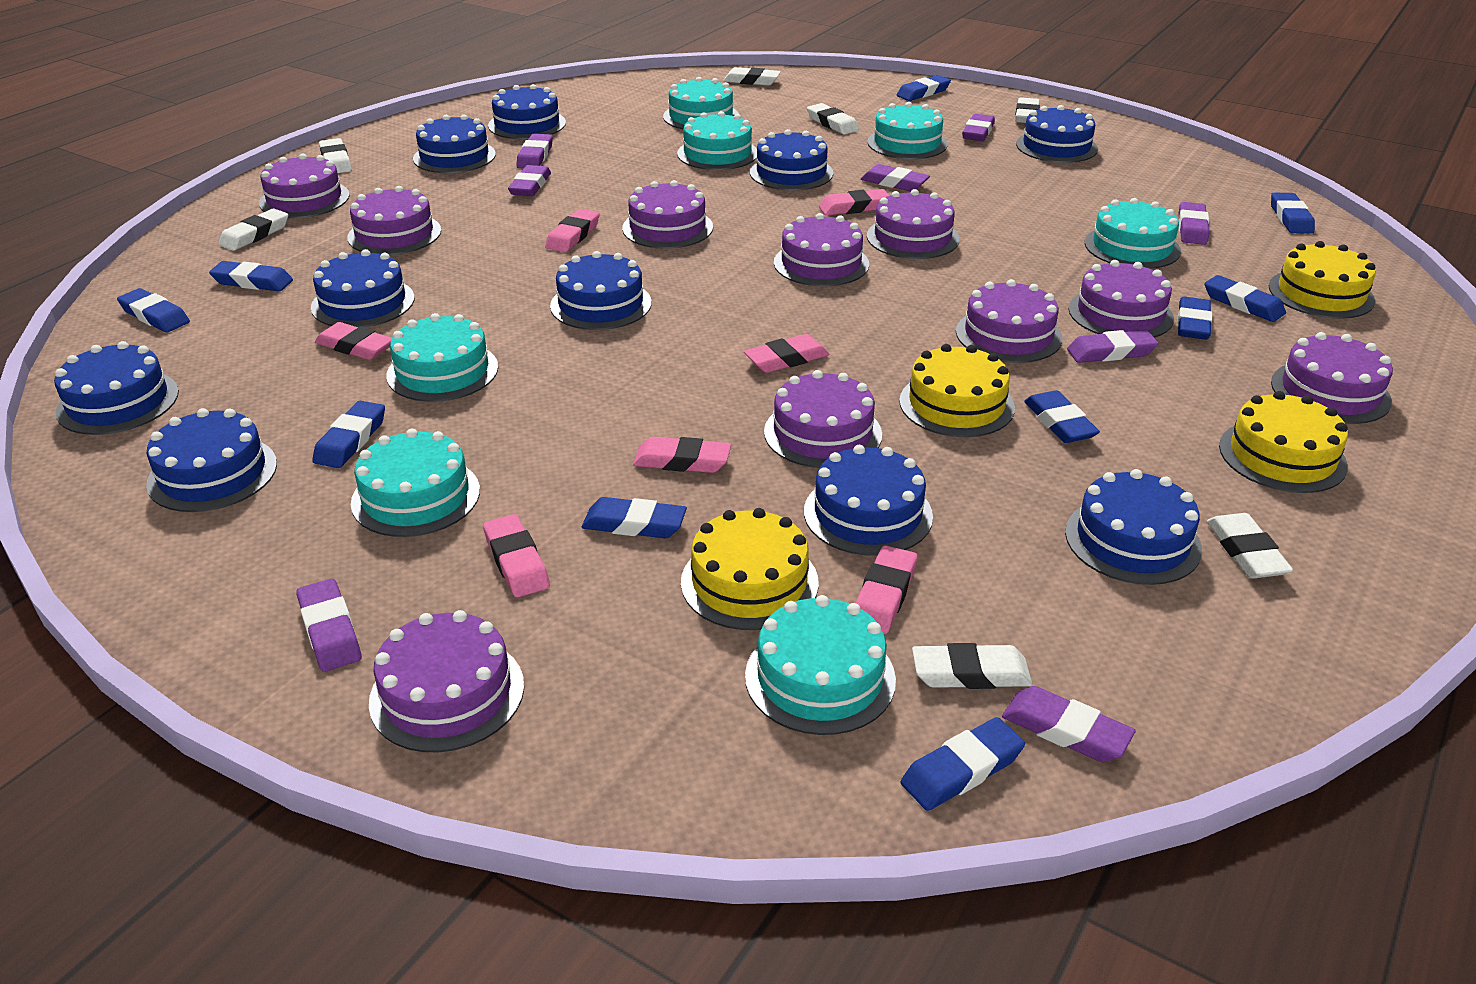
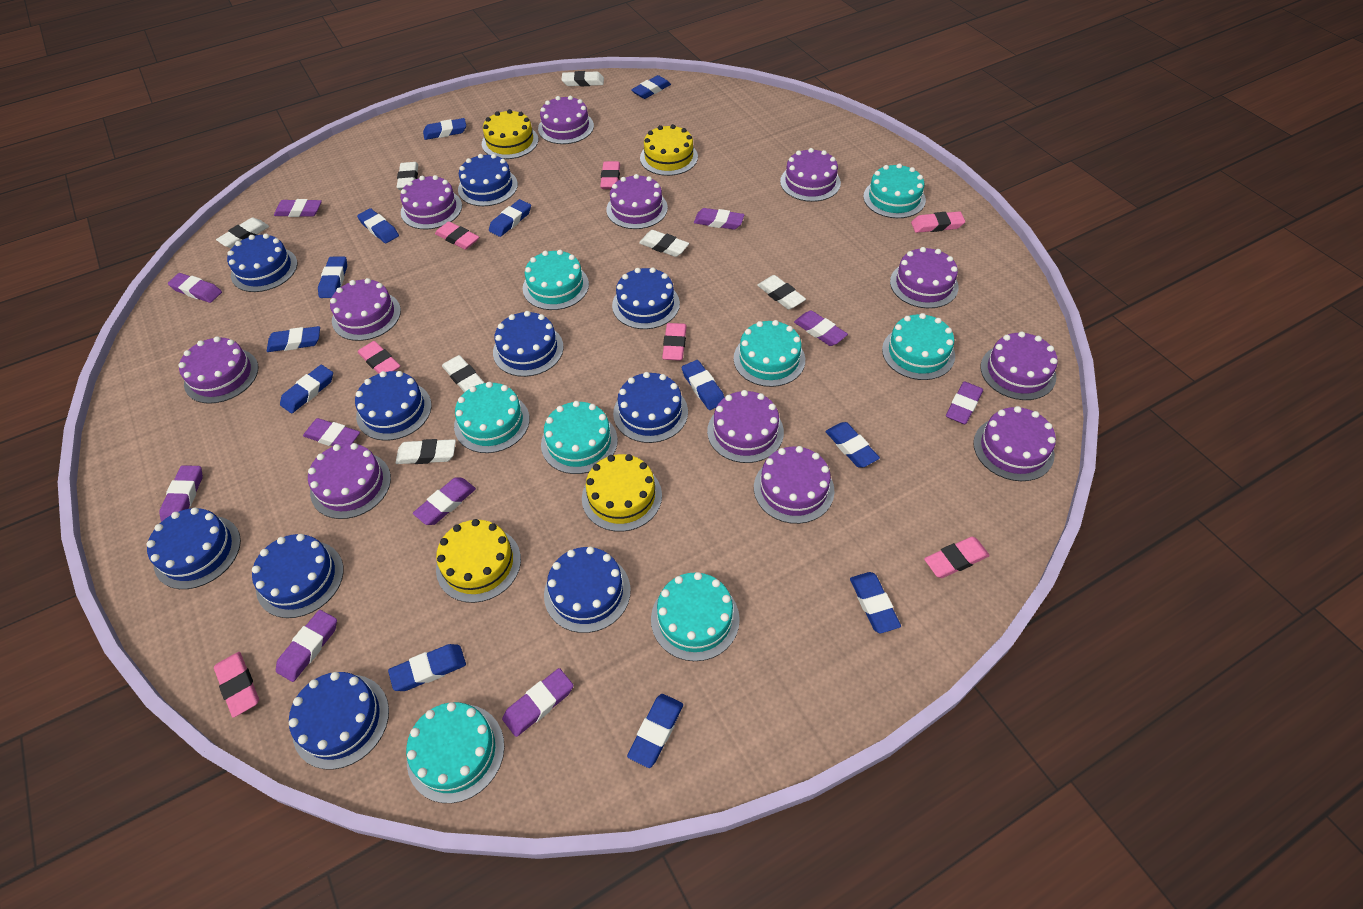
blue eraser: [117,288,190,333] [209,261,293,291] [312,401,385,468] [582,497,687,538] [897,75,951,101] [901,717,1025,811] [1024,390,1100,443] [1177,297,1212,340] [1204,275,1286,322] [1271,193,1315,234] = 10 -> [267,326,320,352] [280,365,333,413] [318,257,347,298] [357,208,399,243] [388,644,466,691] [423,118,466,140] [489,199,531,237] [627,694,683,768] [631,75,671,99] [682,360,725,410] [825,422,880,468] [850,572,901,633] = 12
purple cake: [259,154,350,218] [347,186,441,255] [369,610,524,752] [622,180,713,249] [764,370,882,468] [774,213,869,286] [867,189,959,259] [956,279,1063,363] [1069,260,1174,338] [1271,332,1393,424] = 10 -> [178,336,258,404] [308,443,391,519] [330,278,401,341] [400,175,462,229] [538,96,594,144] [606,174,668,229] [707,390,784,463] [754,446,834,524] [780,148,841,202] [890,247,959,308] [973,406,1056,481] [981,331,1058,400] = 12
purple eraser: [296,579,362,672] [508,165,551,196] [516,134,553,168] [861,164,930,191] [962,114,995,141] [1002,686,1136,762] [1067,330,1159,363] [1178,202,1209,245] = 8 -> [159,465,203,522] [168,273,222,303] [274,199,322,217] [276,610,337,682] [303,418,360,446] [413,477,476,525] [502,668,573,737] [694,208,745,230] [794,310,848,346] [946,381,983,424] = 10
turquoise cake: [351,429,480,537] [386,313,498,402] [663,77,739,129] [677,111,757,170] [745,595,896,735] [867,102,947,159] [1085,198,1181,269] = 7 -> [406,702,504,803] [454,382,530,453] [523,250,589,310] [541,401,618,474] [651,572,740,661] [734,320,805,387] [863,163,926,218] [882,313,955,380] = 8

